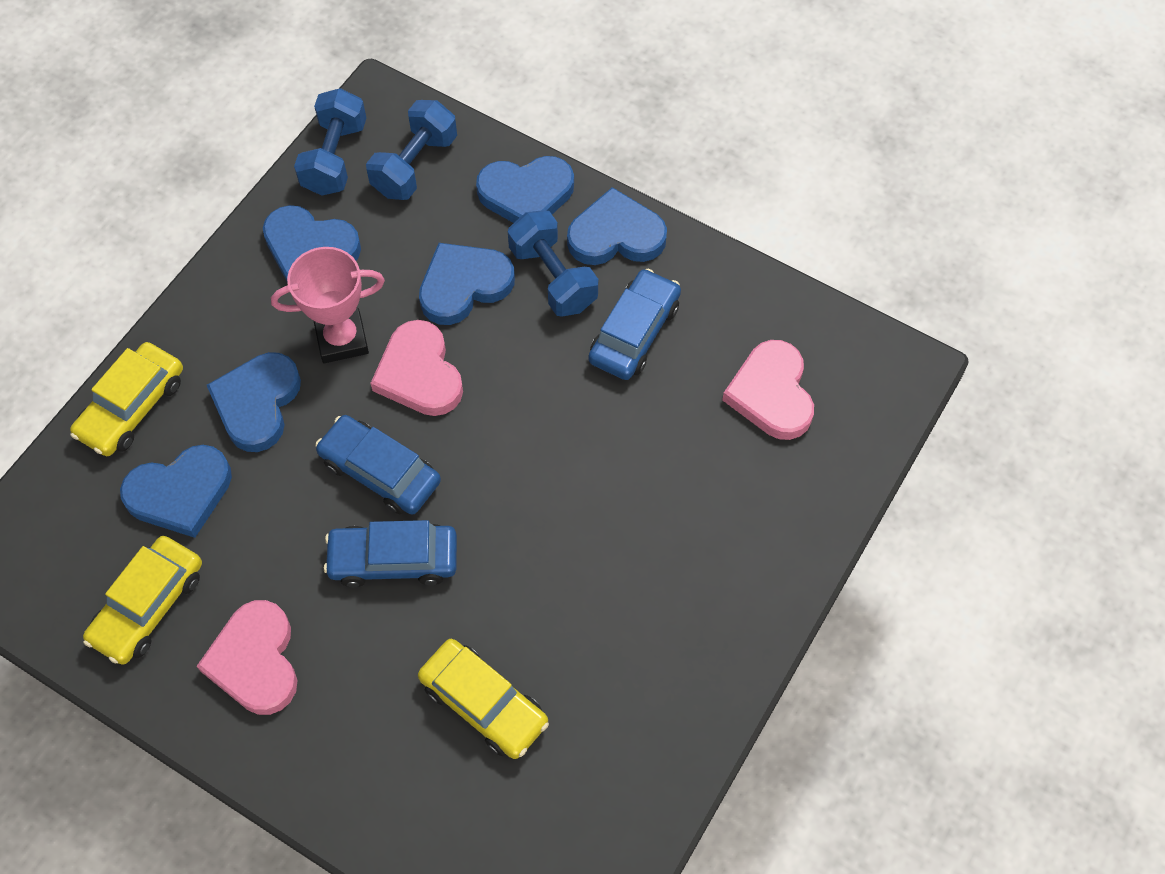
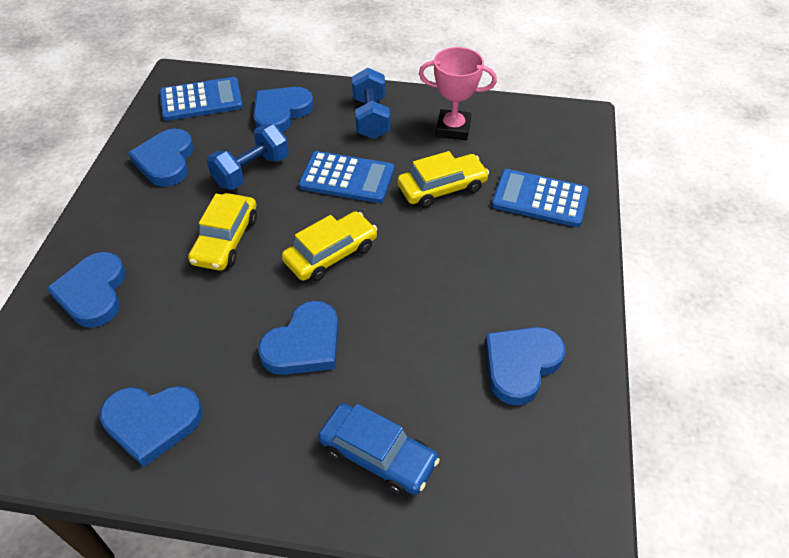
blue calculator: none = 0 -> [160,77,243,121] [299,151,394,203] [492,169,589,227] = 3
blue car: [315,415,441,515] [324,520,457,587] [588,269,681,380] = 3 -> [318,403,440,496] = 1
blue dumbbell: [294,88,366,196] [366,100,457,200] [508,210,598,317] = 3 -> [207,124,289,190] [352,68,390,139] = 2
pink heart: [197,600,297,715] [370,320,463,416] [722,340,814,440] = 3 -> none = 0

